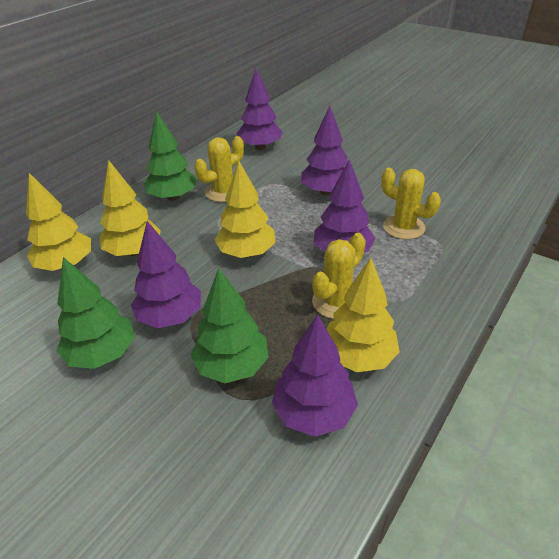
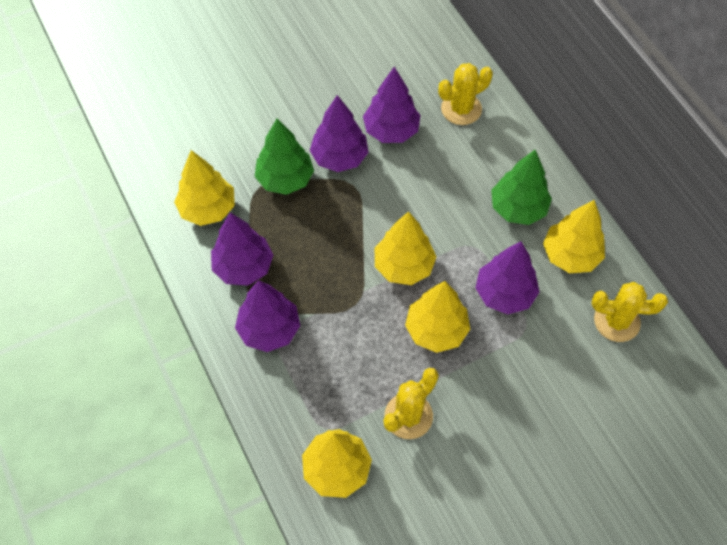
green tree: [56,257,135,369] [144,111,197,201] [191,268,269,383] = 3 -> [255,118,314,195] [491,150,552,225] = 2
yellow tree: [26,173,91,271] [100,160,161,256] [215,161,276,258] [327,258,400,372] = 4 -> [174,150,235,226] [302,429,372,498] [375,211,436,285] [405,281,470,353] [543,200,605,273] = 5

